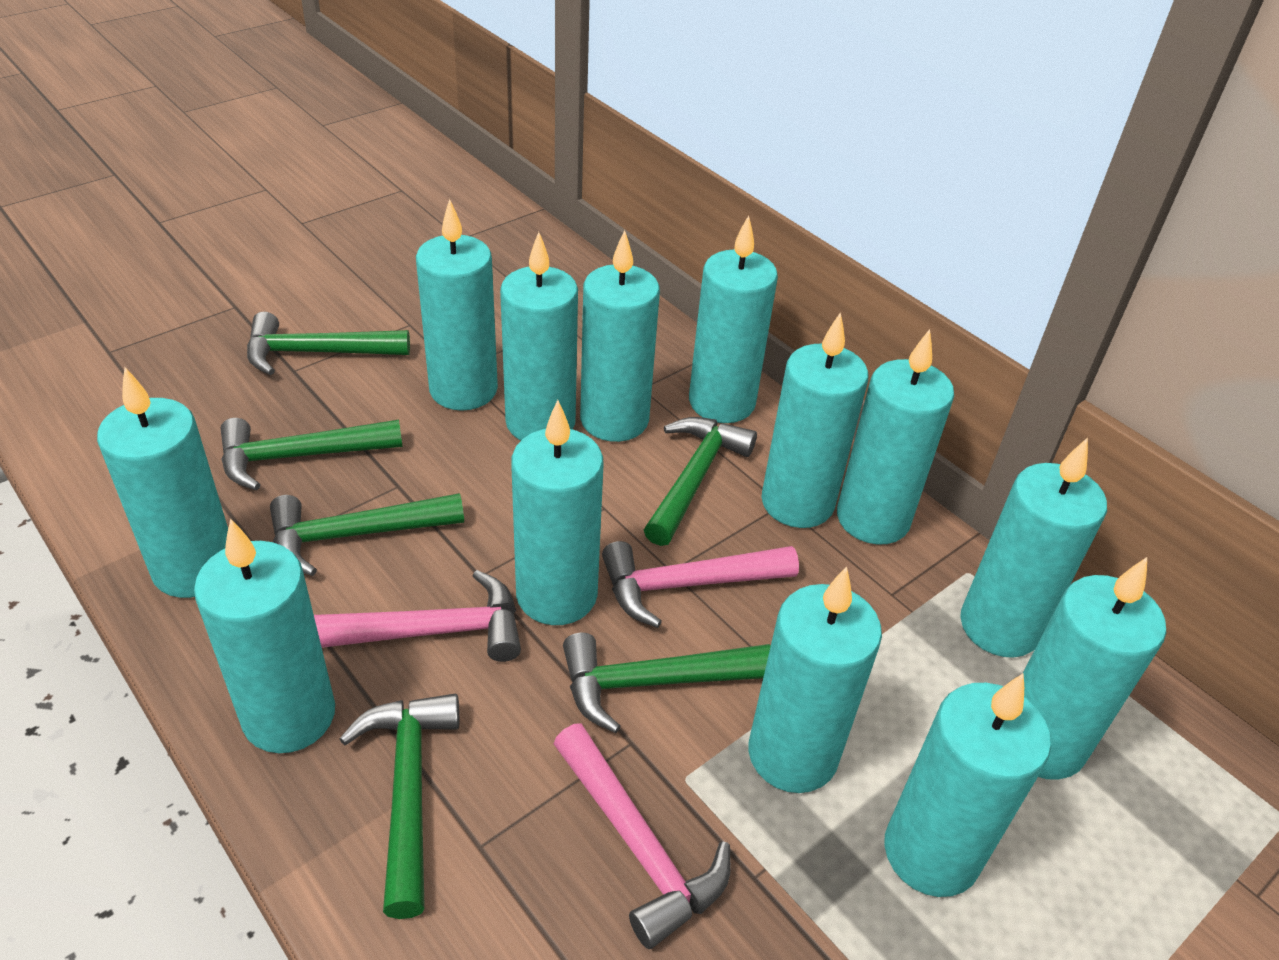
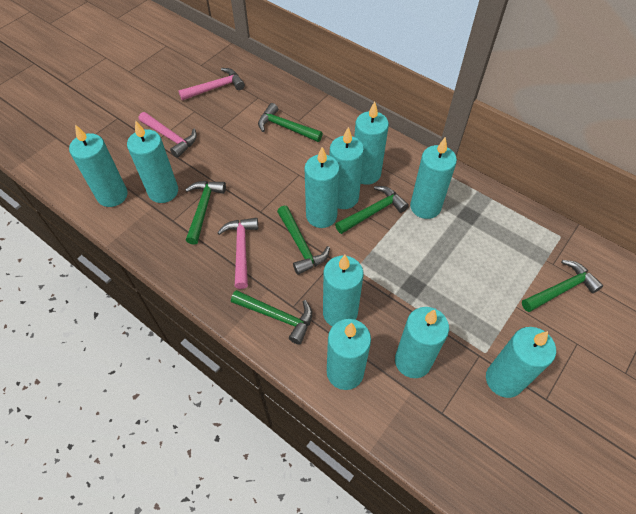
turquoise candle: [97,368,228,598] [194,519,335,753] [416,199,498,411] [500,232,578,440] [511,400,604,625] [580,230,660,442] [689,215,778,423] [748,566,882,793] [761,312,868,528] [837,329,954,545] [884,674,1051,897] [960,437,1107,658] [1023,557,1166,780] = 13 -> [69,125,128,207] [127,120,178,203] [304,147,340,228] [323,255,364,326] [327,319,371,390] [329,127,364,209] [354,101,389,185] [395,307,449,378] [410,137,457,219] [486,327,556,398] = 10

